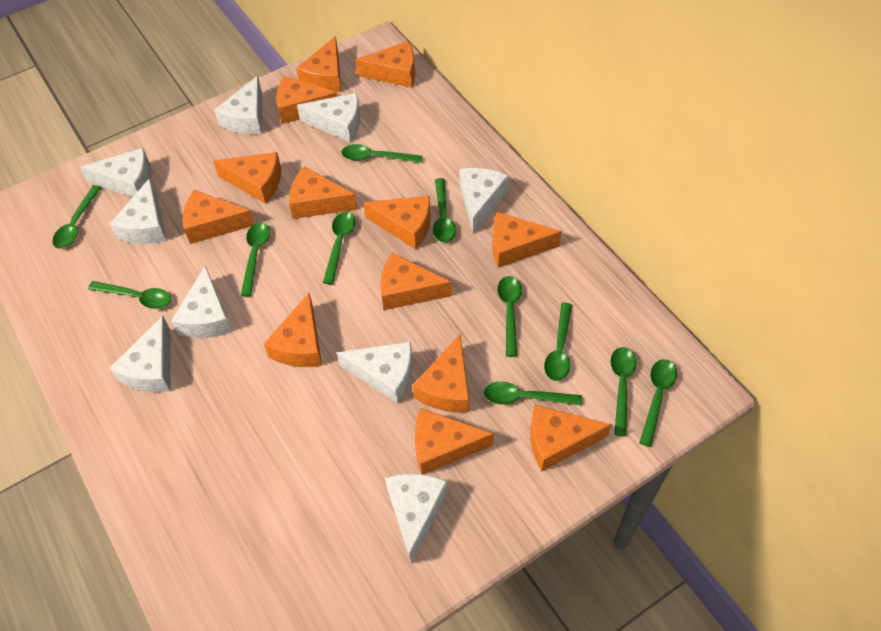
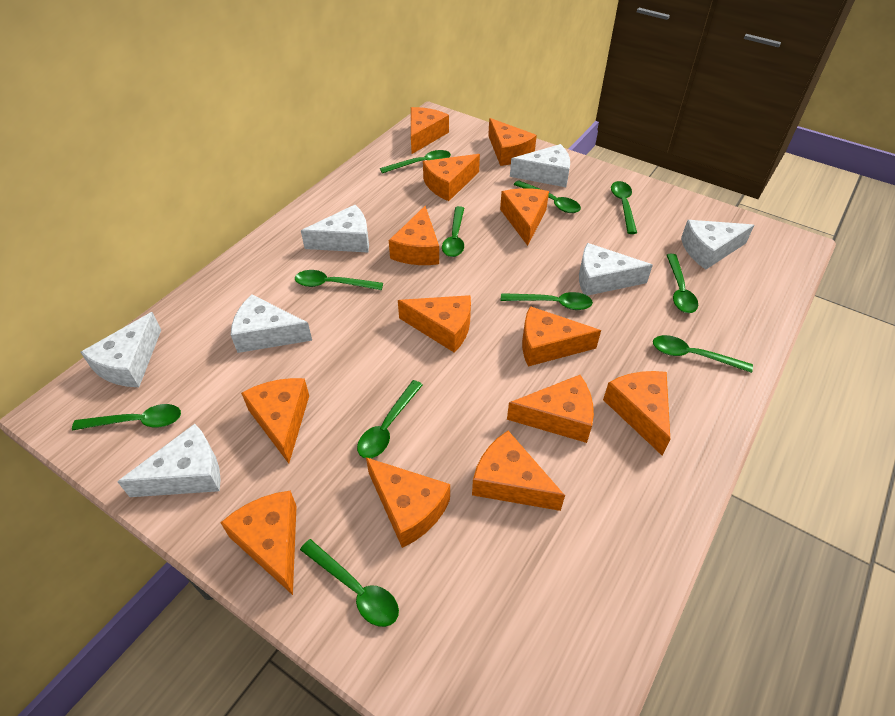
white cheese: [80,148,151,197] [109,178,167,244] [110,316,171,392] [171,266,232,338] [214,76,262,135] [297,93,360,142] [337,342,413,403] [385,474,448,563] [459,168,509,233] = 9 -> [81,312,161,387] [117,424,221,497] [231,294,312,353] [301,205,369,253] [510,144,570,187] [579,243,653,296] [681,220,754,270] = 7

